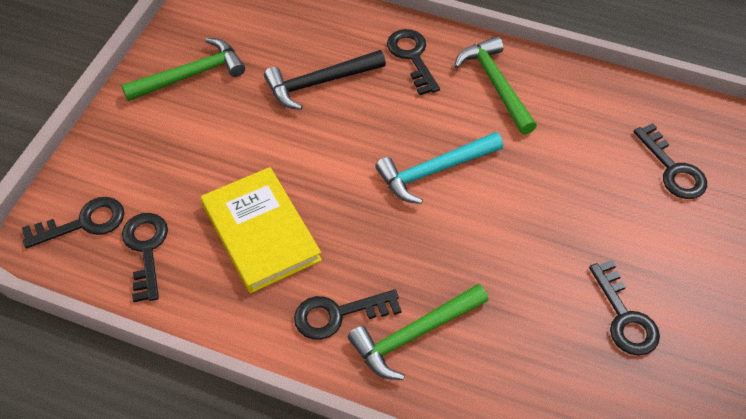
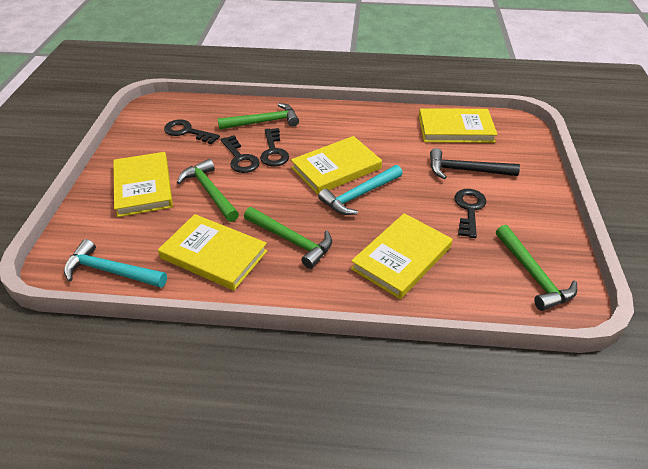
black key: [22,197,124,248] [122,213,168,302] [294,290,401,340] [387,29,440,95] [589,260,660,356] [634,123,707,199] = 6 -> [164,120,220,144] [220,135,260,173] [260,128,289,166] [455,189,486,238] = 4
green hammer: [121,38,245,101] [348,284,488,380] [454,36,537,135] = 3 -> [177,159,239,222] [218,103,299,130] [244,207,332,269] [496,225,577,311] = 4
turquoise hammer: [375,132,503,204] = 1 -> [64,239,167,288] [318,165,403,215] = 2
yellow book: [201,167,322,293] = 1 -> [113,152,173,217] [158,214,267,290] [291,136,382,195] [351,213,452,299] [419,108,498,143] = 5

